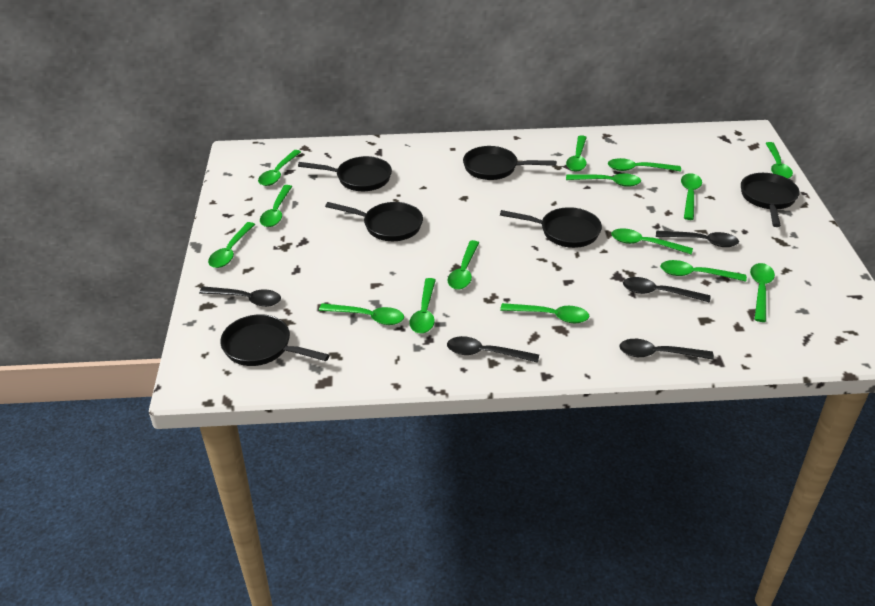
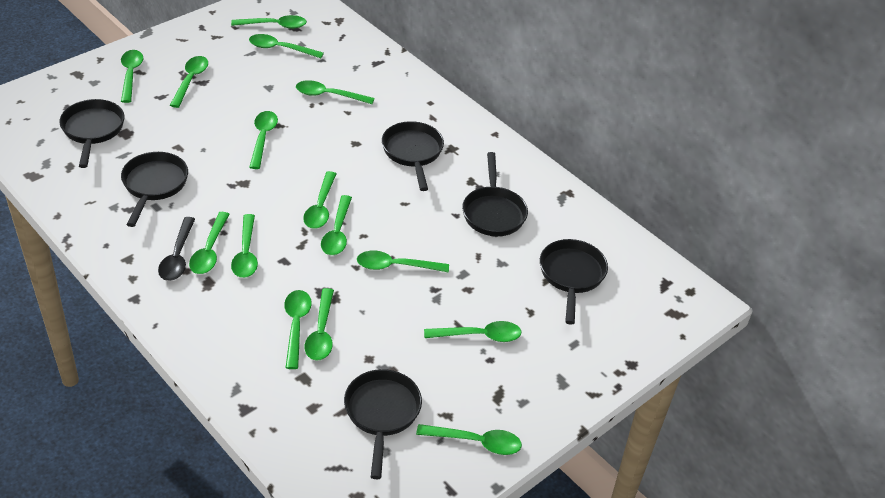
black spoon: [199,286,281,307] [447,336,539,363] [619,339,714,360] [623,277,710,302] [656,231,739,247] = 5 -> [158,217,195,281] = 1

